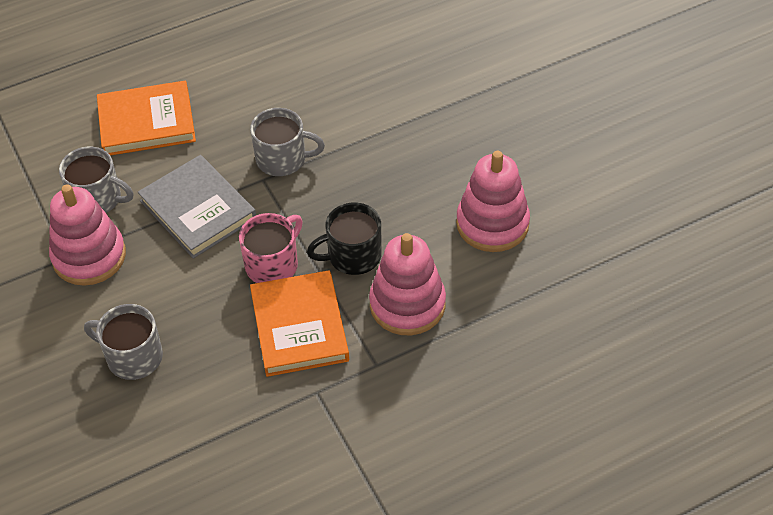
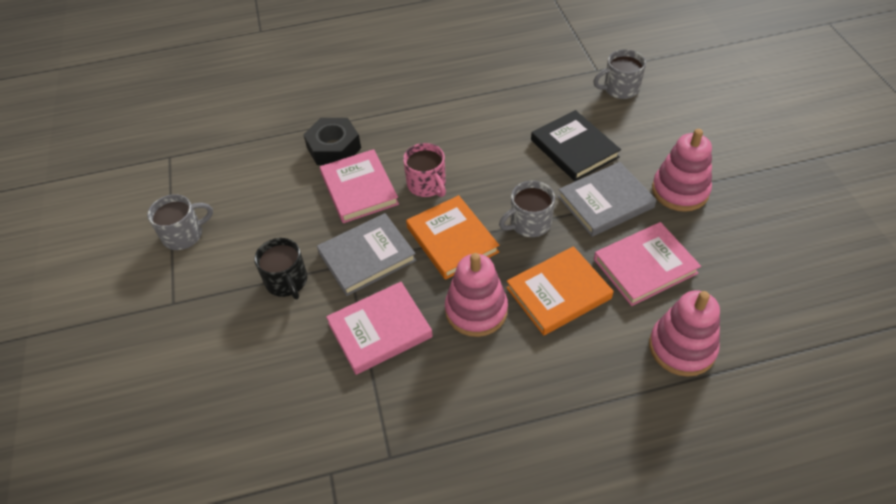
black book: none = 0 -> [531,110,621,181] = 1
black nut: none = 0 -> [303,118,361,165] = 1
grey book: [138,155,256,259] = 1 -> [317,213,416,296] [558,162,657,237] = 2
pink book: none = 0 -> [320,149,399,223] [326,282,433,375] [594,222,701,306] = 3

